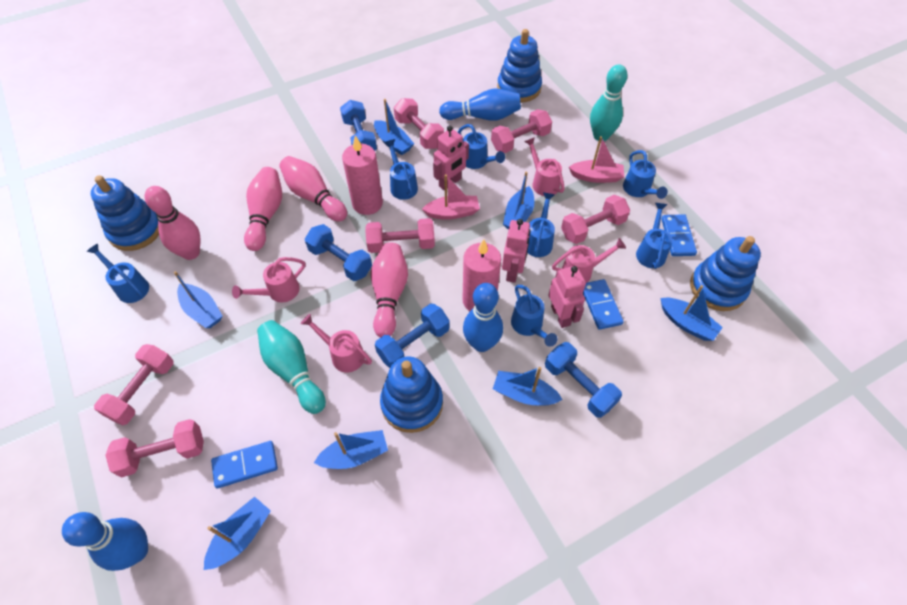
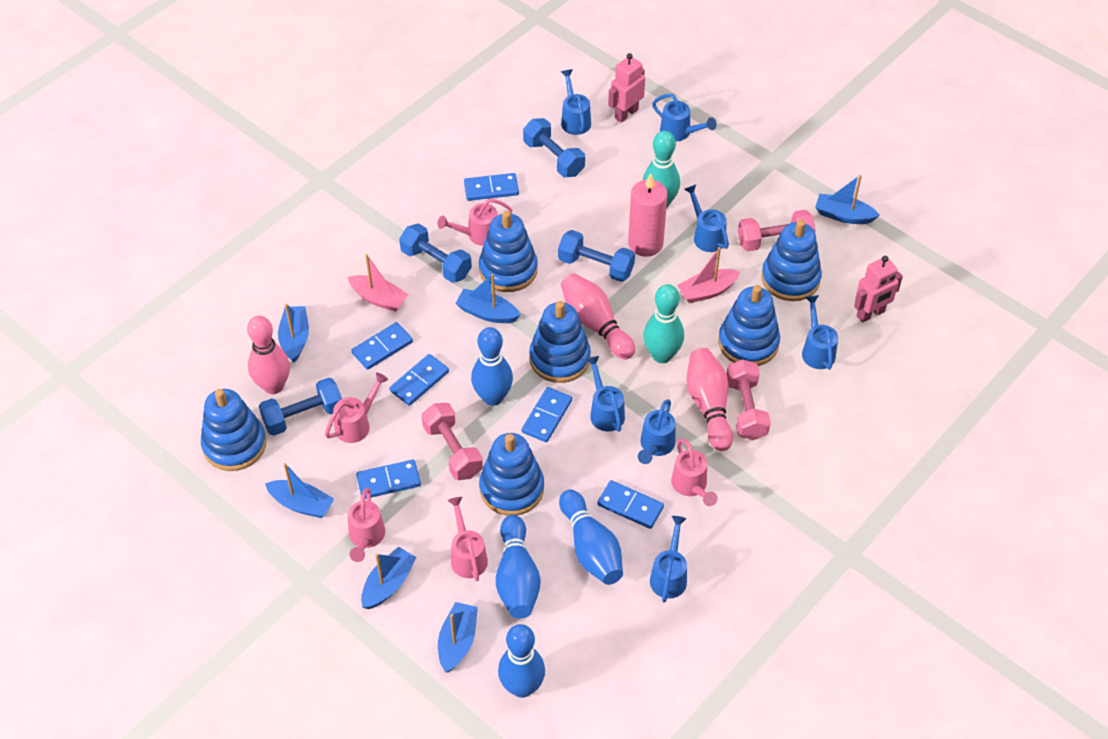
blue boat: [174,271,222,328] [204,497,271,570] [314,430,388,469] [374,99,414,155] [493,367,563,406] [503,172,534,229] [660,285,723,341] = 7 -> [265,463,334,518] [278,304,309,363] [361,547,417,609] [438,602,478,672] [455,274,521,323] [815,175,880,224] = 6
blue bowling pin: [62,512,148,571] [439,88,521,121] [463,283,503,352] = 3 -> [471,327,513,406] [496,515,541,618] [498,624,545,698] [559,490,623,585] = 4
blue domino: [211,441,278,488] [583,279,624,330] [661,214,697,256] = 3 -> [351,322,413,370] [356,460,421,499] [390,354,449,406] [464,173,519,201] [522,387,572,442] [597,480,664,529] = 6
blue stacking toy: [91,175,159,251] [380,357,443,433] [497,29,542,102] [690,236,761,311] = 4 -> [201,389,266,471] [479,211,538,292] [479,433,544,516] [529,301,591,383] [718,285,780,366] [761,220,822,301] = 6
pink bowling pin: [144,186,200,260] [244,167,282,251] [279,156,347,222] [371,242,408,338] = 4 -> [247,316,290,394] [561,273,635,360] [686,348,733,451] = 3
pink candle: [342,135,383,215] [463,239,501,311] = 2 -> [628,173,668,257] = 1
pink dumbbell: [94,344,174,425] [106,419,204,477] [365,218,435,253] [394,98,444,149] [491,109,552,153] [561,195,630,244] = 6 -> [422,403,483,480] [726,359,771,440] [738,210,816,251] = 3
pink robot: [433,125,469,191] [502,219,531,283] [548,266,586,328] = 3 -> [608,53,645,123] [854,256,903,323] = 2
pink watering can: [232,257,305,303] [301,314,372,373] [524,137,565,196] [552,238,626,283] = 4 -> [325,372,388,443] [348,488,385,562] [437,199,512,246] [448,497,488,581] [671,439,718,506] = 5

